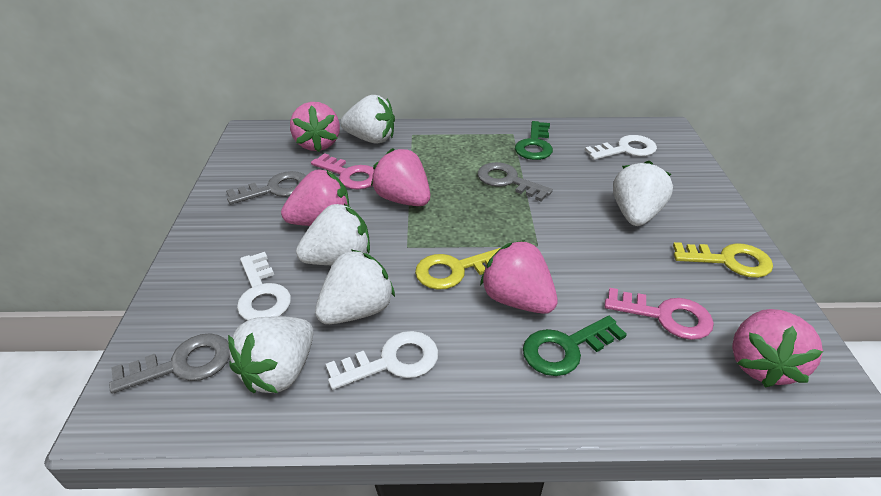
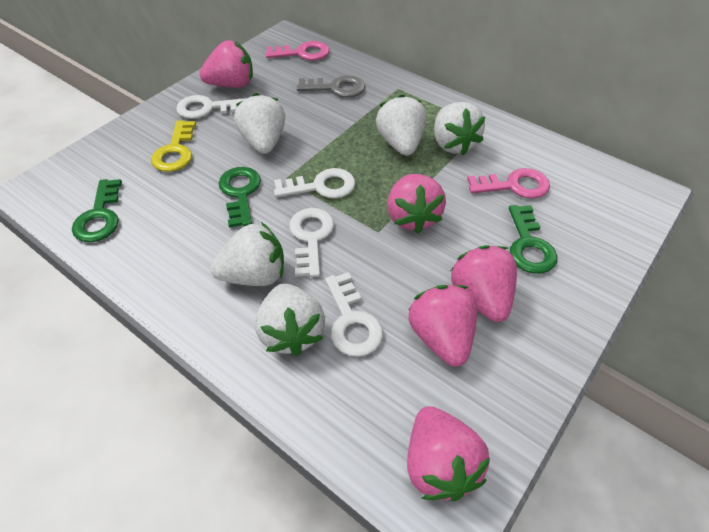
green key: [515,121,553,160] [523,316,627,376] = 2 -> [72,179,122,242] [219,167,261,228] [509,205,557,274] = 3
grey key: [109,333,230,394] [226,171,306,204] [478,162,553,201] = 3 -> [297,75,365,98] = 1
white key: [237,252,291,320] [326,331,438,390] [585,135,657,160] = 3 -> [176,95,247,119] [274,168,355,199] [289,208,334,277] [325,272,383,357] = 4
yellow key: [415,248,500,290] [673,242,773,278] = 2 -> [151,120,196,172] = 1

